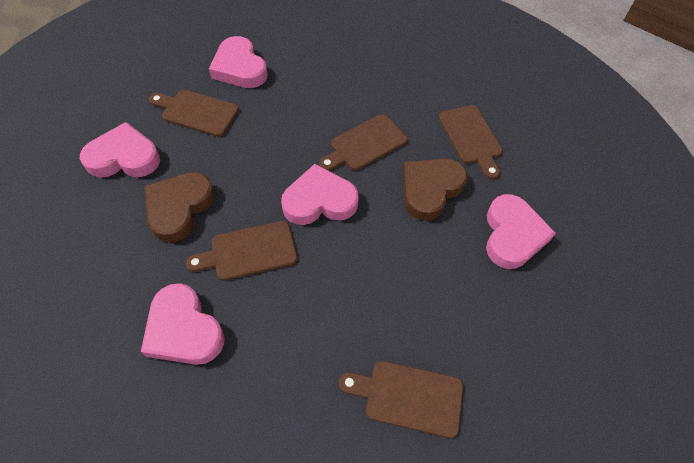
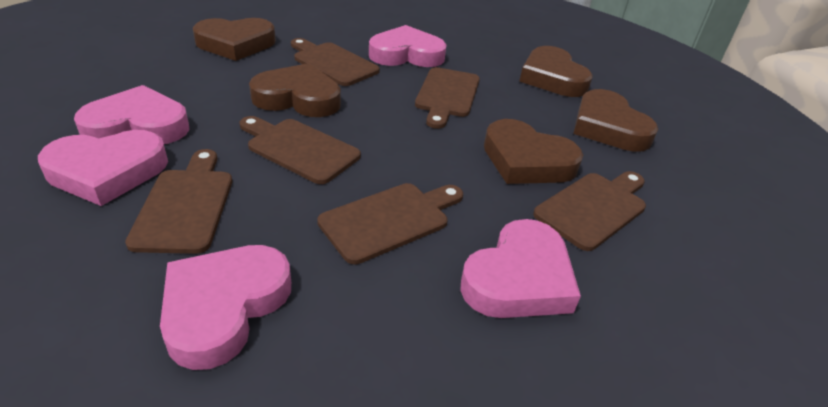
brown cutting board: [149,90,239,137] [186,221,297,281] [319,114,408,171] [339,361,463,438] [438,105,503,180] = 5 -> [125,149,232,254] [239,116,361,184] [291,38,380,86] [317,183,463,264] [415,67,480,129] [533,171,646,251] = 6
brown heart: [144,172,215,243] [403,159,468,221] = 2 -> [193,18,276,61] [249,63,341,117] [484,119,583,184] [519,46,593,97] [573,89,658,152] = 5

